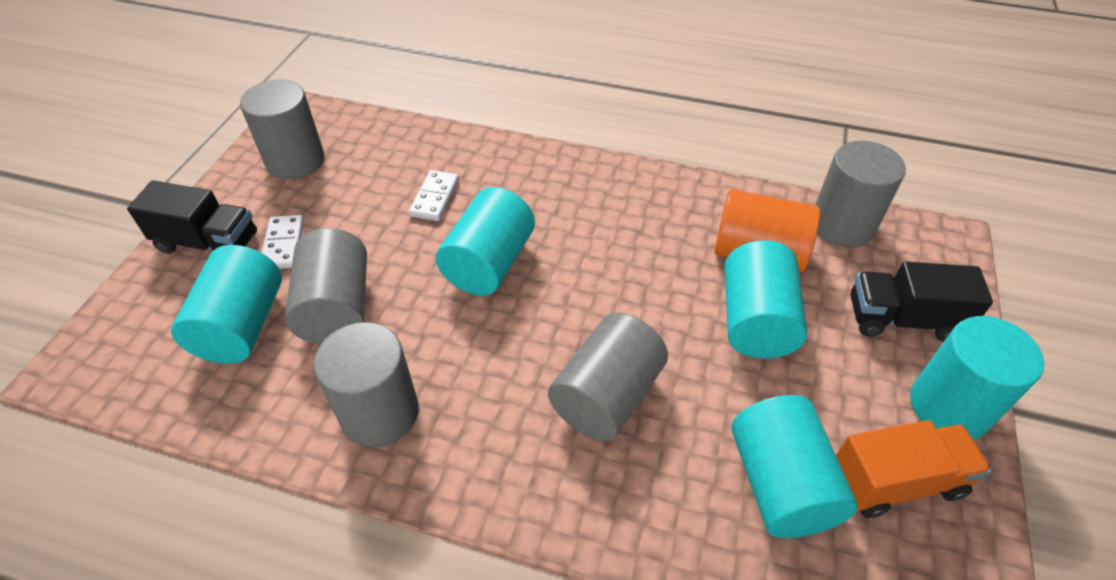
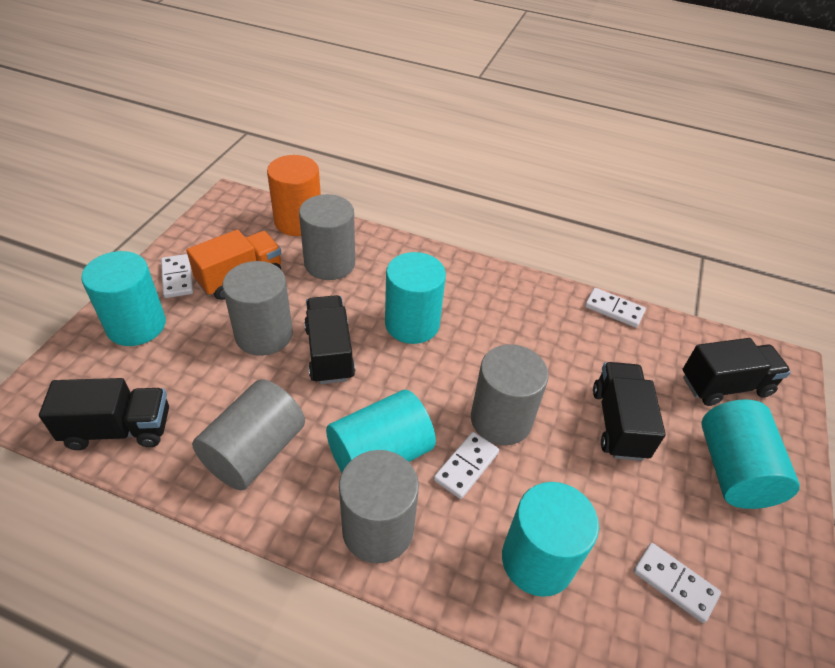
black truck: [127,180,257,254] [851,261,993,342] = 2 -> [39,378,169,450] [304,295,355,384] [593,362,666,461] [682,338,791,406] = 4
white domino: [262,215,304,269] [409,170,459,221] = 2 -> [161,254,193,298] [434,432,499,499] [585,288,646,328] [633,543,721,623] = 4

